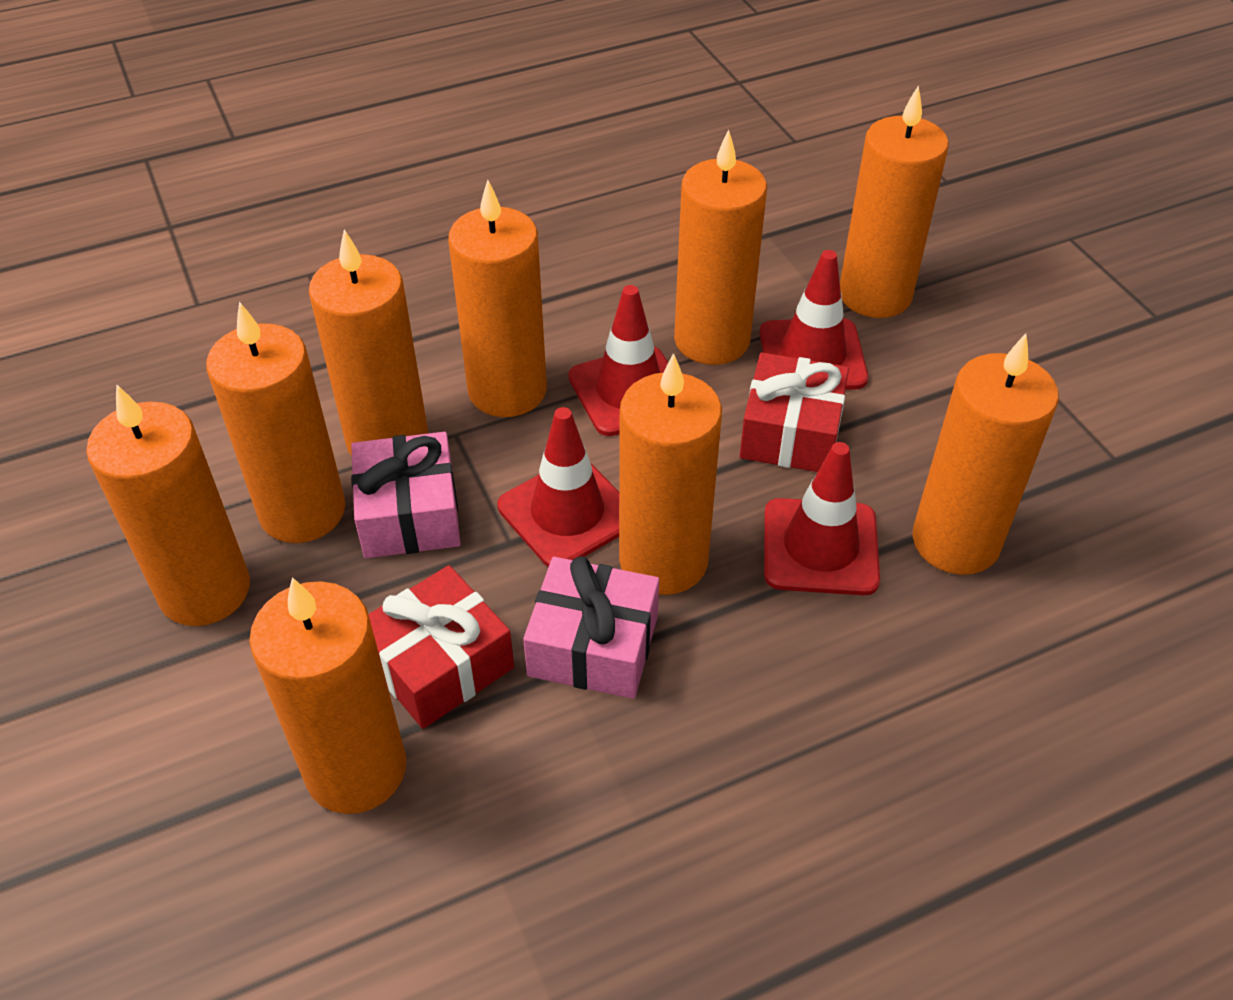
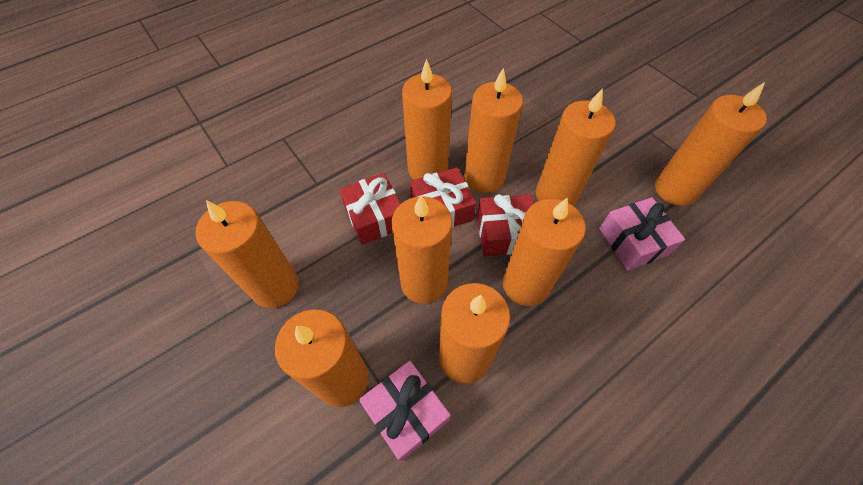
red gift: [368,565,514,729] [740,352,849,472] = 2 -> [339,173,401,245] [410,167,476,228] [477,194,534,256] = 3
red traffic cone: [498,407,619,567] [568,285,668,436] [760,250,868,390] [764,442,880,595] = 4 -> none = 0

